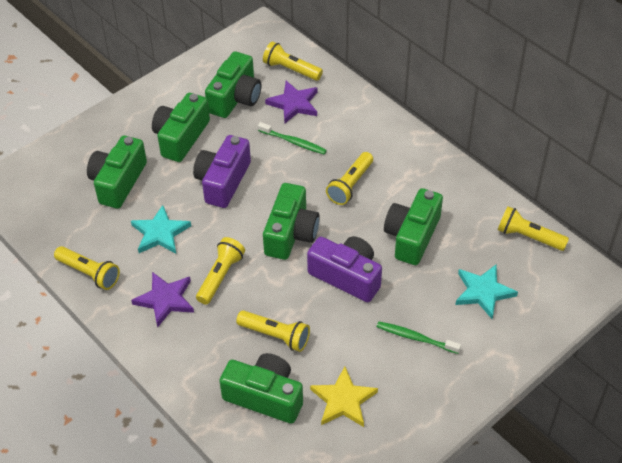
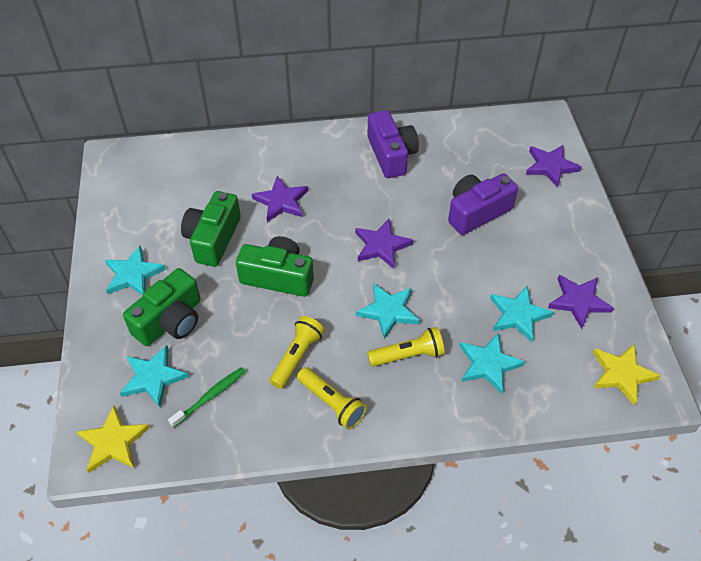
green camera: [87,136,147,209] [152,93,210,162] [205,51,261,118] [219,353,303,424] [263,183,320,260] [384,188,443,265] = 6 -> [123,268,201,346] [181,191,241,267] [236,236,314,297] = 3
green toothbrush: [258,122,327,154] [377,322,461,354] = 2 -> [168,367,246,428] = 1
purple star: [131,272,194,328] [265,81,318,123] = 2 -> [252,176,308,222] [355,219,413,269] [526,145,582,188] [548,275,614,329] = 4
turquoise star: [131,205,191,254] [455,265,518,319] = 2 -> [105,246,166,296] [120,345,189,407] [356,283,420,339] [460,333,525,394] [490,286,554,342] = 5
yellow flashlight: [54,246,120,290] [196,237,245,305] [236,310,310,352] [263,41,323,81] [326,152,373,205] [498,206,569,251] = 6 -> [270,316,325,389] [297,367,367,429] [367,327,445,367] = 3
yellow star: [310,367,378,427] = 1 -> [77,406,150,473] [593,344,661,406] = 2

